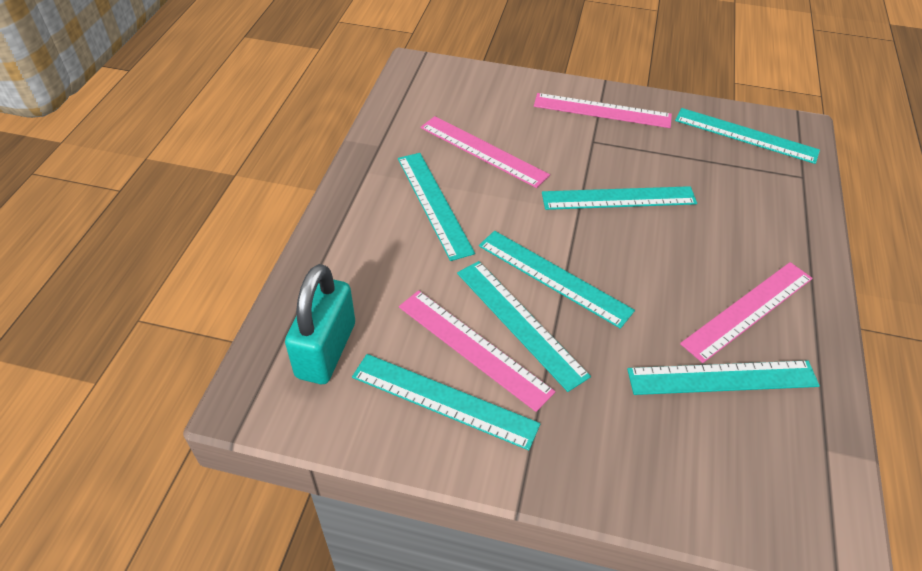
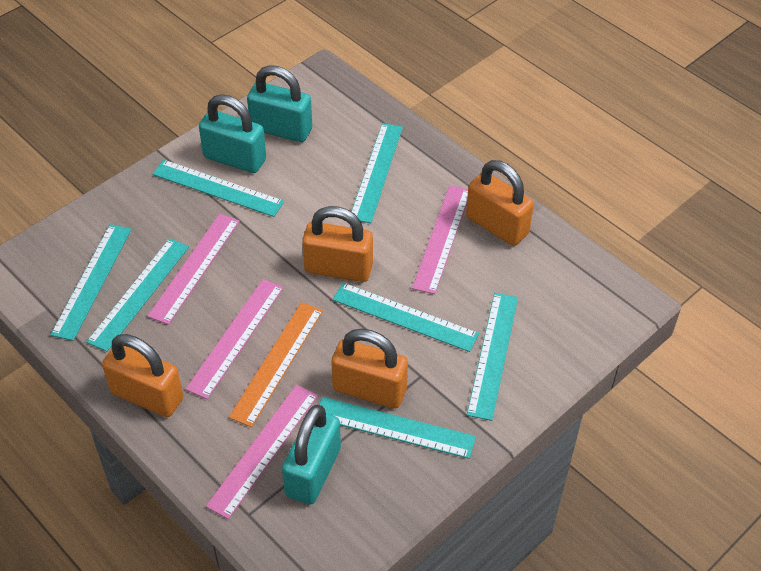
orange padlock: none = 0 -> [102,334,184,417] [302,206,373,282] [331,329,408,409] [466,160,534,246] = 4
orange ruler: none = 0 -> [229,302,323,427] = 1
turquoise padlock: [285,264,355,384] = 1 -> [199,94,266,173] [247,65,312,142] [282,405,341,505] = 3

